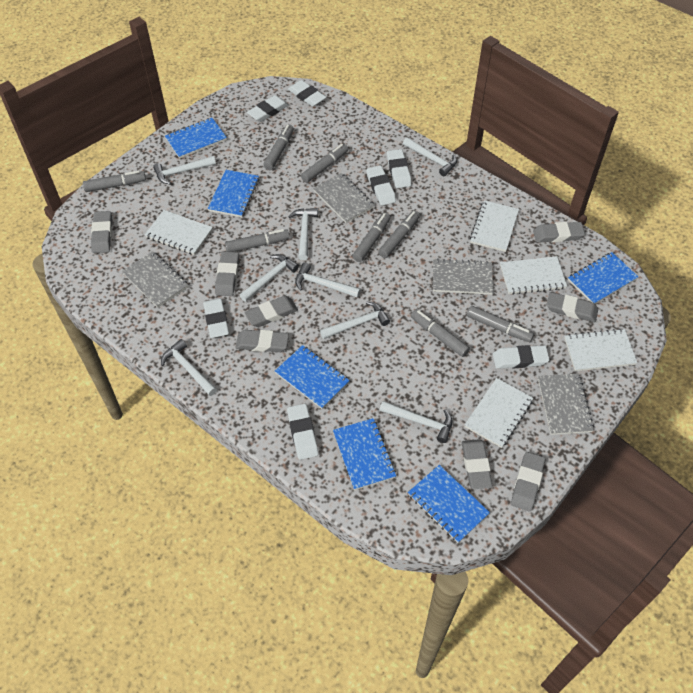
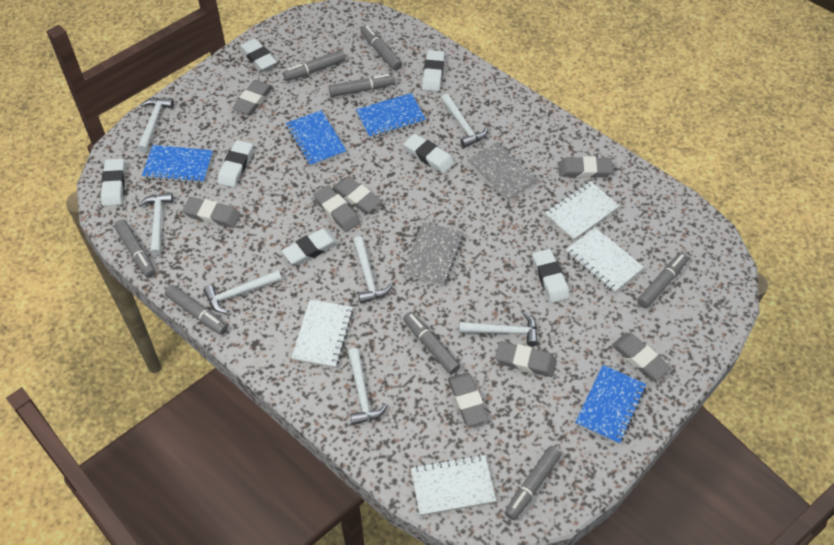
blue notebook: [165,118,227,159] [208,170,259,217] [275,345,350,409] [333,418,396,490] [408,465,490,543] [568,252,638,304] = 6 -> [142,145,213,184] [286,110,346,167] [356,93,426,138] [575,365,646,445] = 4
grey notebook: [122,251,188,308] [313,173,374,223] [433,259,493,295] [538,374,594,435] = 4 -> [403,222,464,286] [467,141,538,201] = 2
white hammer: [153,156,216,184] [161,339,217,396] [240,254,299,302] [288,208,318,261] [295,263,361,298] [320,301,390,339] [380,401,453,443] [403,137,457,176] = 8 -> [137,98,174,152] [139,192,173,256] [203,270,282,314] [348,348,388,425] [353,236,392,303] [441,94,488,148] [459,312,538,346] = 7
white notebook: [145,210,213,255] [465,378,533,448] [470,200,519,252] [500,256,567,295] [564,329,637,371] = 5 -> [291,299,354,368] [411,455,496,516] [545,181,620,241] [566,227,644,293] = 4

